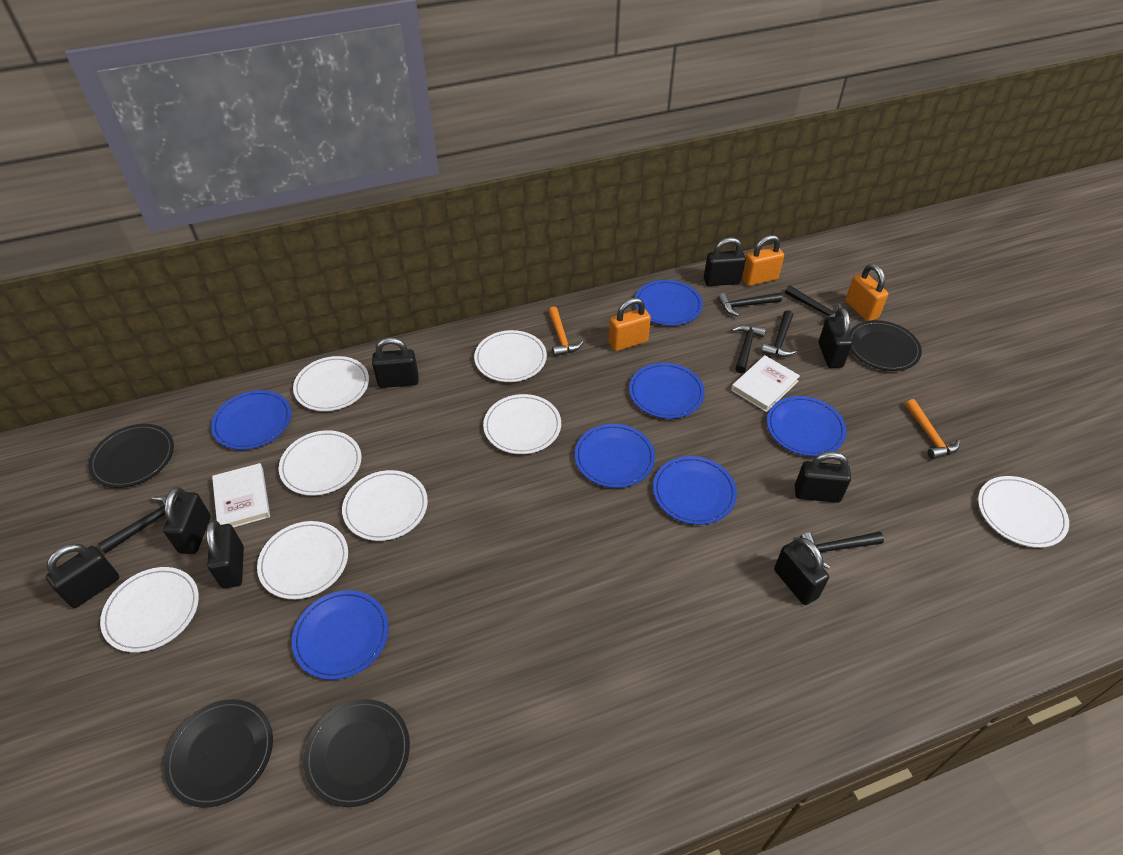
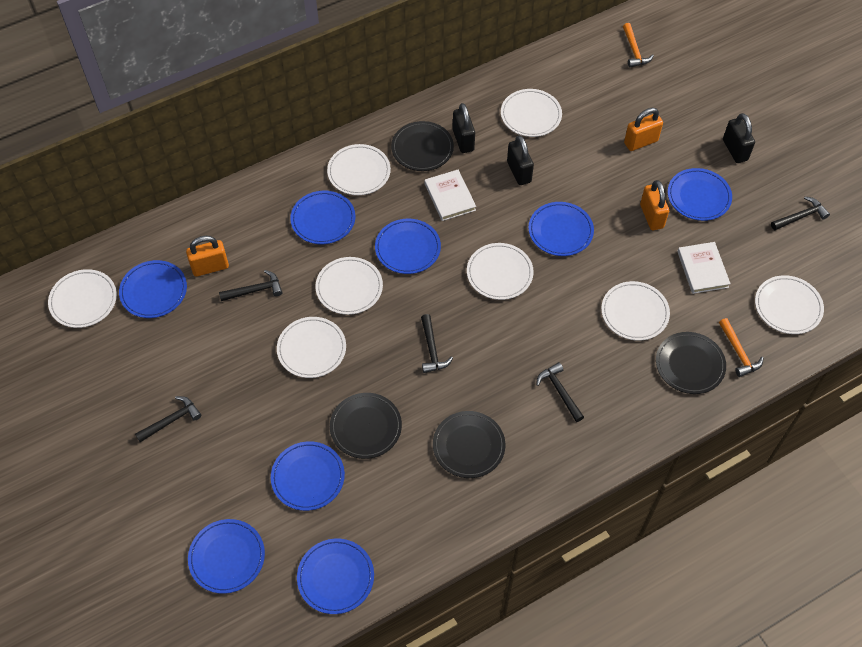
black hammer: [98,496,174,554] [718,292,782,317] [732,325,766,373] [761,310,797,357] [785,285,842,323] [800,531,884,569] = 6 -> [135,396,202,442] [219,270,283,301] [421,314,453,373] [536,362,584,422] [771,197,830,230] = 5
black padlock: [46,544,119,608] [163,487,211,554] [206,520,244,589] [372,337,419,388] [704,237,746,286] [774,538,829,605] [795,452,851,503] [819,308,852,368] = 8 -> [453,103,475,153] [507,135,534,185] [723,113,755,163] = 3
blue plate: [211,390,291,450] [292,590,389,680] [575,424,655,488] [629,363,705,419] [635,280,703,326] [653,456,737,525] [767,396,847,456] = 7 -> [119,260,187,318] [188,519,265,594] [271,441,345,511] [290,191,356,244] [297,539,374,614] [375,219,441,274] [528,202,594,256] [668,168,732,221] = 8

